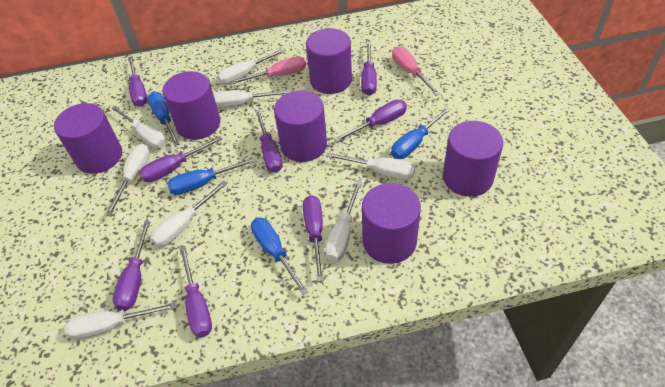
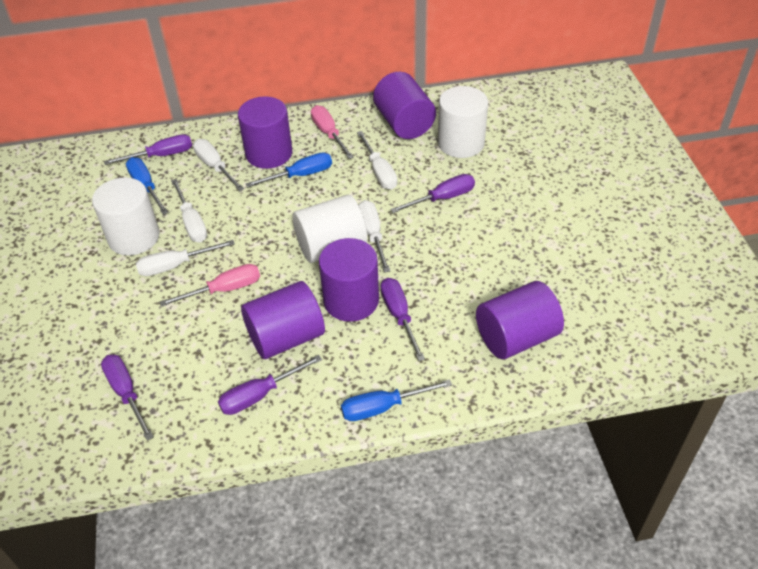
blue screwdriver: [147,92,180,146] [167,157,257,195] [251,218,308,295] [391,107,451,159] = 4 -> [126,157,168,215] [246,152,332,188] [341,379,452,421] = 3
purple cylinder: [54,103,122,174] [162,71,220,140] [274,91,327,162] [306,28,352,94] [362,183,421,264] [443,121,503,197] = 6 -> [238,96,292,169] [241,281,325,359] [319,238,379,322] [373,72,436,139] [476,281,564,359] = 5
purple screwdriver: [113,221,151,311] [128,56,148,107] [139,136,222,182] [179,246,212,338] [255,110,282,173] [303,195,324,282] [334,100,407,142] [361,42,377,96] = 8 -> [101,354,154,441] [104,134,192,165] [218,355,322,415] [381,278,425,361] [390,174,475,213] = 5
white cylinder: none = 0 -> [92,177,160,256] [292,195,367,263] [438,86,488,158] = 3
white screwdriver: [64,302,177,339] [105,144,150,216] [112,106,166,149] [150,181,228,247] [213,90,291,108] [217,48,286,84] [325,181,362,262] [326,152,415,180] = 8 -> [136,240,235,276] [171,179,207,242] [193,139,244,191] [357,131,397,190] [358,200,390,273] = 5

